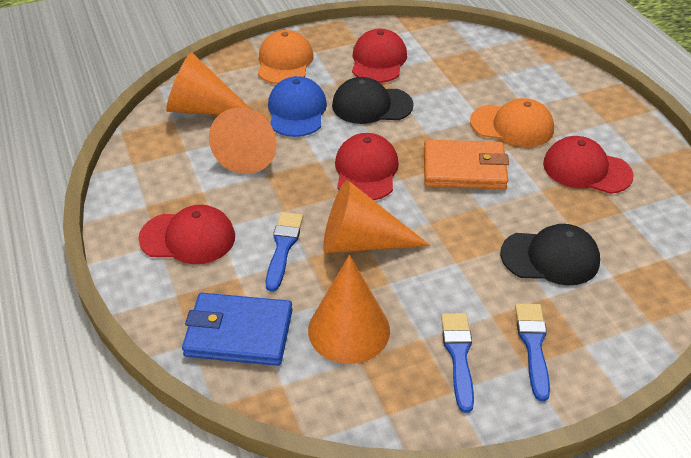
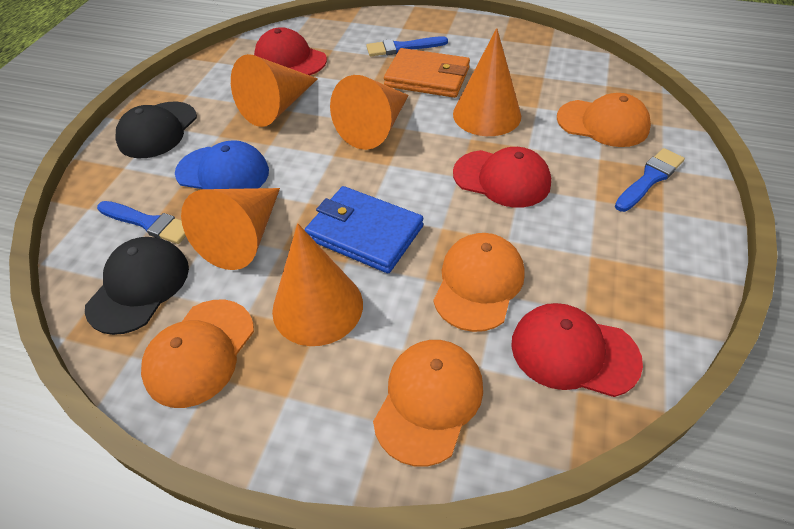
orange cap: [258,30,314,84] [470,98,554,147] = 2 -> [141,300,254,408] [373,340,483,467] [433,233,525,332] [557,93,651,147] = 4
orange cone: [166,52,252,115] [209,108,277,174] [308,255,390,364] [323,180,430,253] = 4 -> [181,188,280,270] [231,54,318,127] [272,223,363,346] [330,75,409,150] [453,28,521,136] = 5
red cap: [138,205,235,264] [335,133,399,200] [352,28,407,83] [543,136,634,194] = 4 -> [254,27,327,75] [453,147,551,208] [511,303,643,397] = 3

